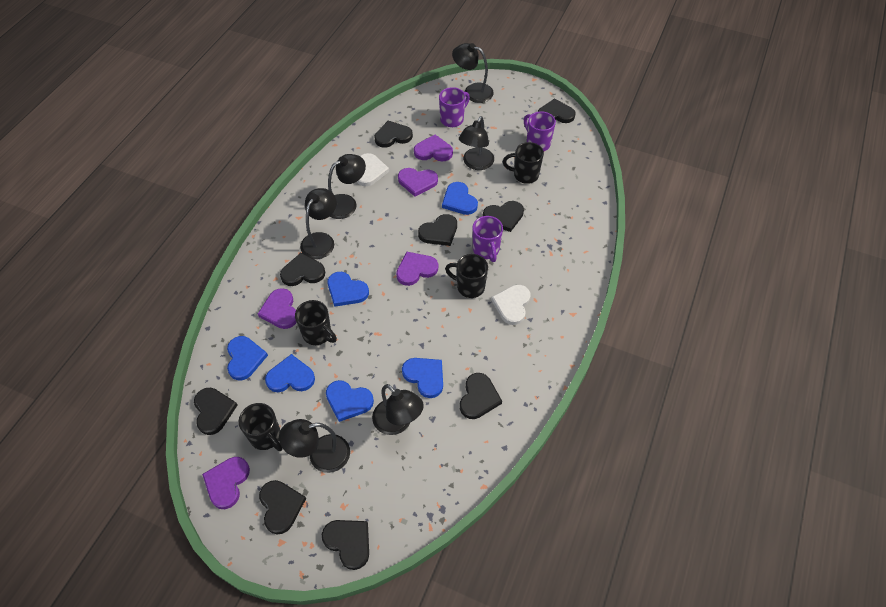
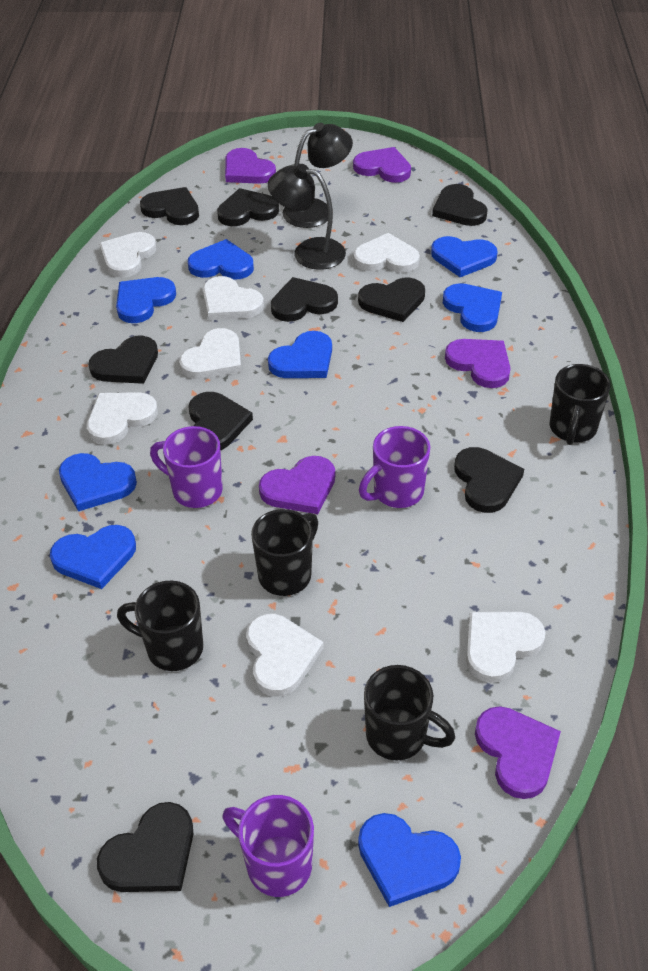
black lamp: [279,419,350,473] [300,188,337,259] [328,154,366,219] [372,384,424,435] [452,43,494,103] [459,116,494,170] = 6 -> [268,164,346,270] [283,123,353,228] = 2
blue heart: [227,336,268,380] [265,354,315,392] [326,380,374,422] [327,272,369,307] [402,358,443,398] [442,182,478,215] = 6 -> [50,525,136,589] [59,453,137,511] [116,277,176,323] [188,239,254,280] [268,331,332,378] [358,813,461,907] [431,236,498,277] [443,283,502,332] = 8
white heart: [357,153,389,186] [491,285,530,325] = 2 -> [87,392,158,445] [99,232,156,278] [179,328,241,379] [203,276,264,320] [246,614,324,697] [353,233,420,273] [466,612,546,683] = 7

